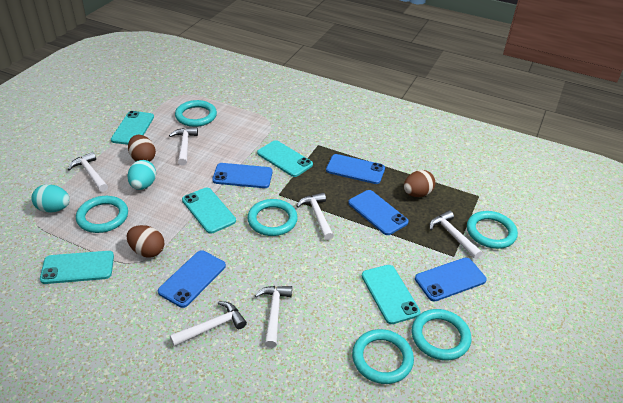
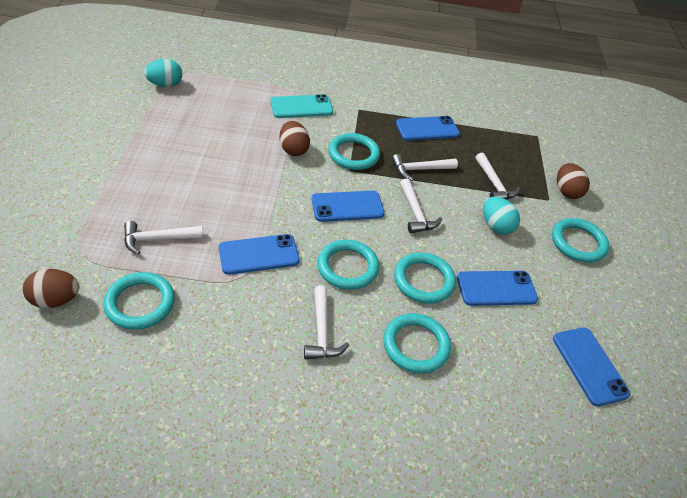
turquoise phone: [40,251,114,284] [111,111,154,145] [182,187,236,234] [257,140,313,177] [362,265,420,324] = 5 -> [271,94,333,118] = 1
white hammer: [68,152,108,192] [169,128,198,166] [170,301,247,347] [255,286,292,348] [296,192,334,240] [429,210,482,259] = 6 -> [124,221,203,255] [304,286,349,359] [392,154,458,180] [400,178,442,233] [475,153,520,200] = 5

